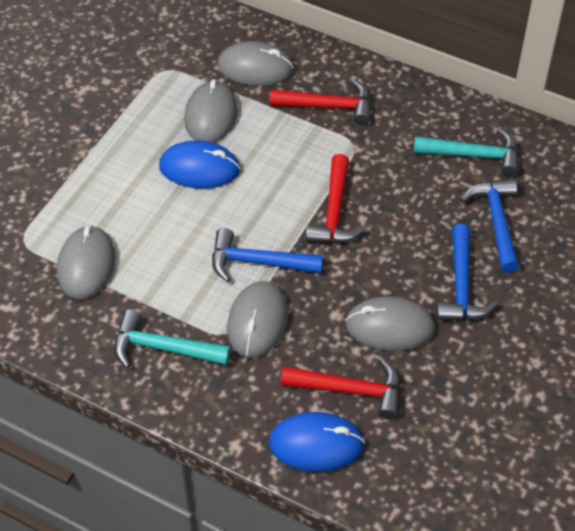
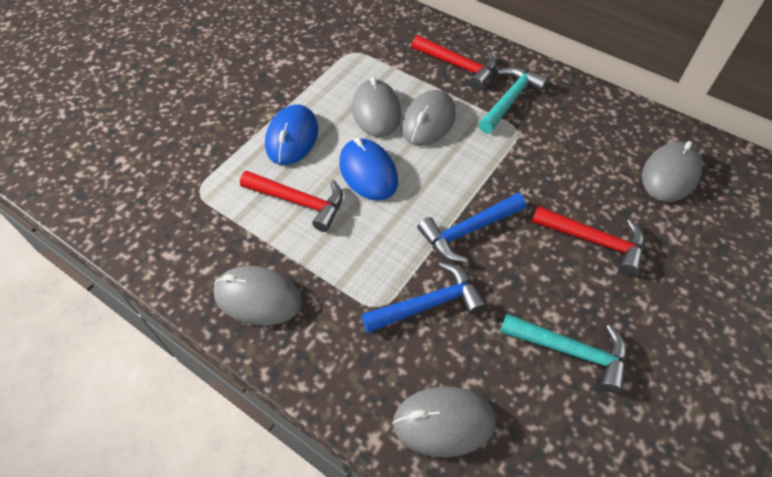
blue hammer: [212,228,323,282] [436,224,498,320] [461,179,519,273] = 3 -> [361,262,486,333] [418,193,526,262] = 2

